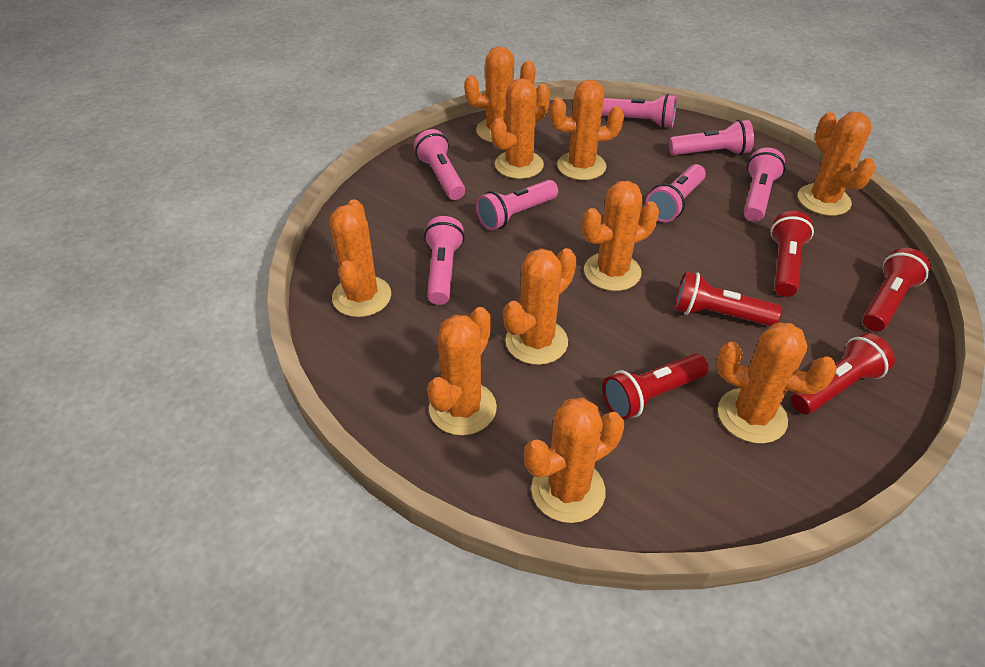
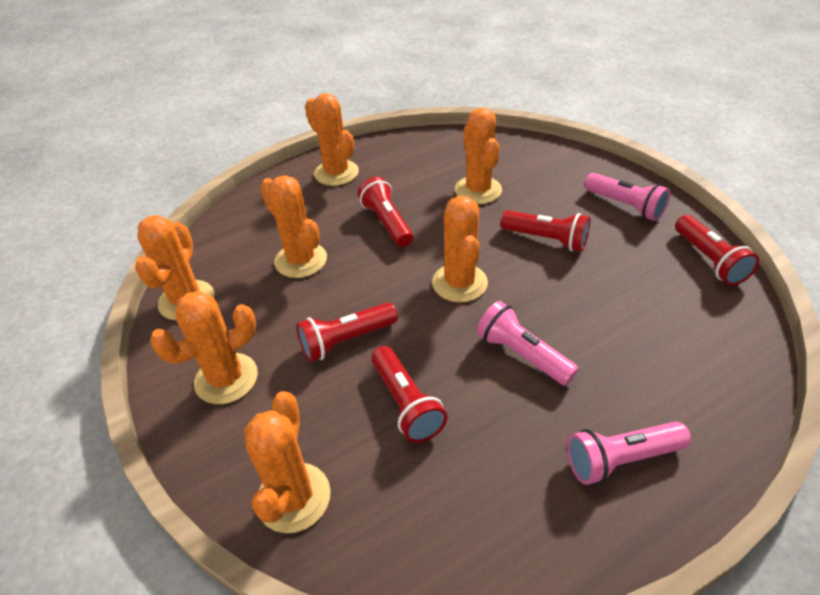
orange cactus: [329,199,391,317] [427,307,497,435] [464,46,536,143] [491,78,550,179] [503,248,577,365] [524,398,624,523] [550,80,624,180] [582,181,659,291] [716,323,837,444] [798,112,876,216] = 10 -> [135,215,214,320] [150,291,258,404] [244,391,331,533] [260,176,327,278] [305,93,359,186] [432,196,488,302] [455,108,502,204] = 7
pink flashlight: [413,129,465,200] [424,216,465,305] [476,180,558,231] [602,94,677,128] [646,164,706,222] [669,119,754,155] [744,148,785,222] = 7 -> [476,301,579,386] [567,422,691,485] [584,173,671,221] = 3

